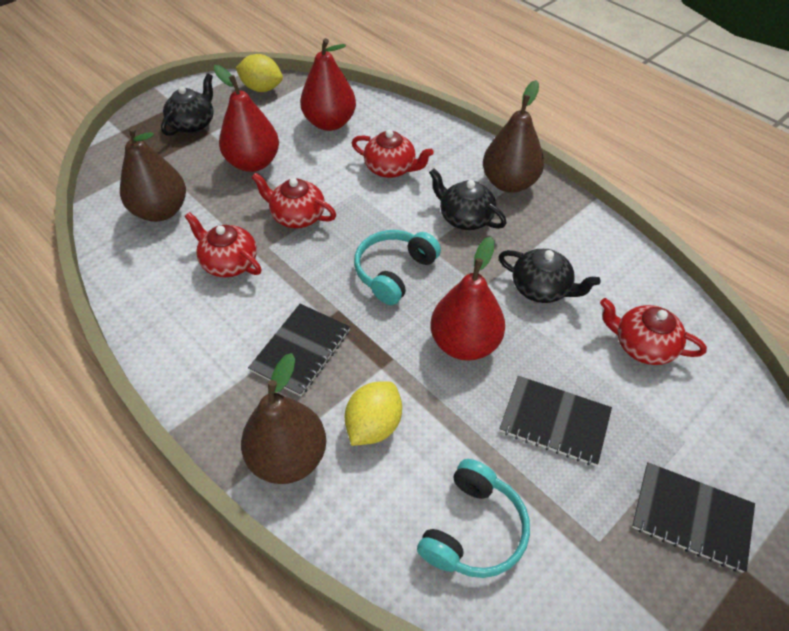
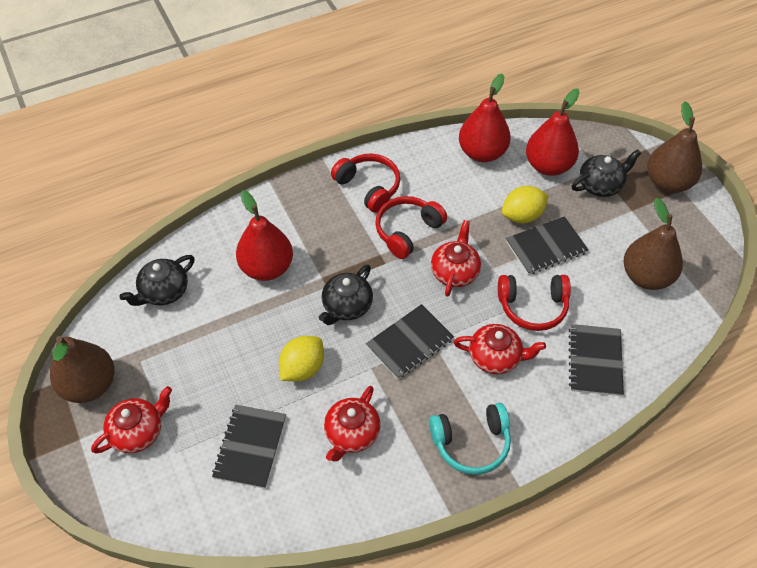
black notebook: [248,304,350,396] [499,376,612,466] [632,462,755,573] = 3 -> [212,405,286,489] [366,304,454,379] [506,216,589,275] [568,324,624,396] = 4
red headphones: none = 0 -> [331,153,400,213] [375,196,447,259] [498,275,571,331] = 3
turquoise headphones: [354,230,441,305] [417,459,530,578] = 2 -> [429,403,511,475] = 1

